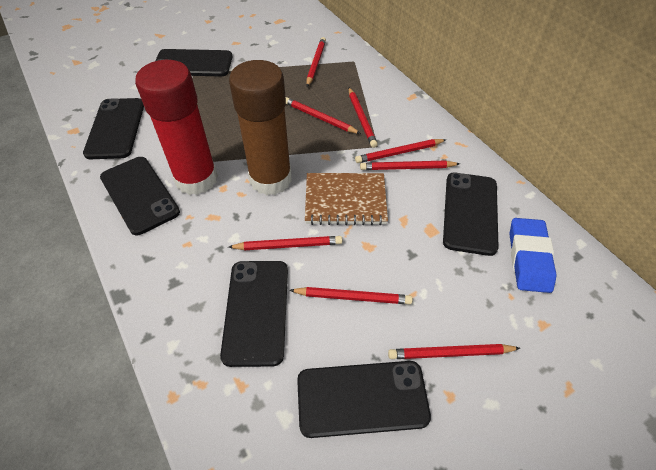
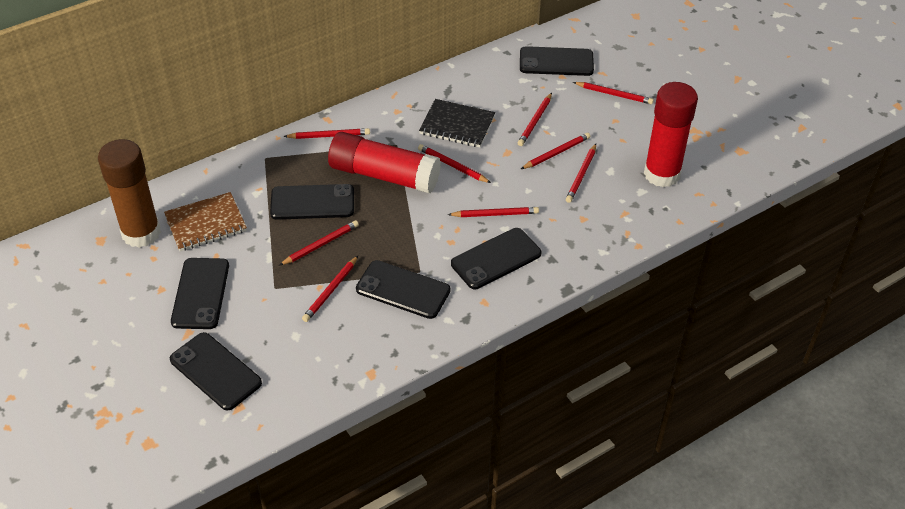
black notebook: none = 0 -> [419,99,495,147] = 1
blue eraser: [509,218,556,293] = 1 -> none = 0
red glue stick: [135,60,218,195] = 1 -> [328,132,441,194] [644,82,698,187] = 2
red pencil: [228,236,342,250] [286,97,361,134] [289,287,413,304] [307,37,326,87] [348,87,378,148] [355,139,446,163] [360,160,460,170] [388,344,520,359] = 8 -> [279,220,359,266] [283,128,370,139] [302,256,358,322] [418,144,491,183] [447,207,539,217] [518,93,552,146] [521,133,590,169] [566,144,596,203] [573,82,654,104] = 9

